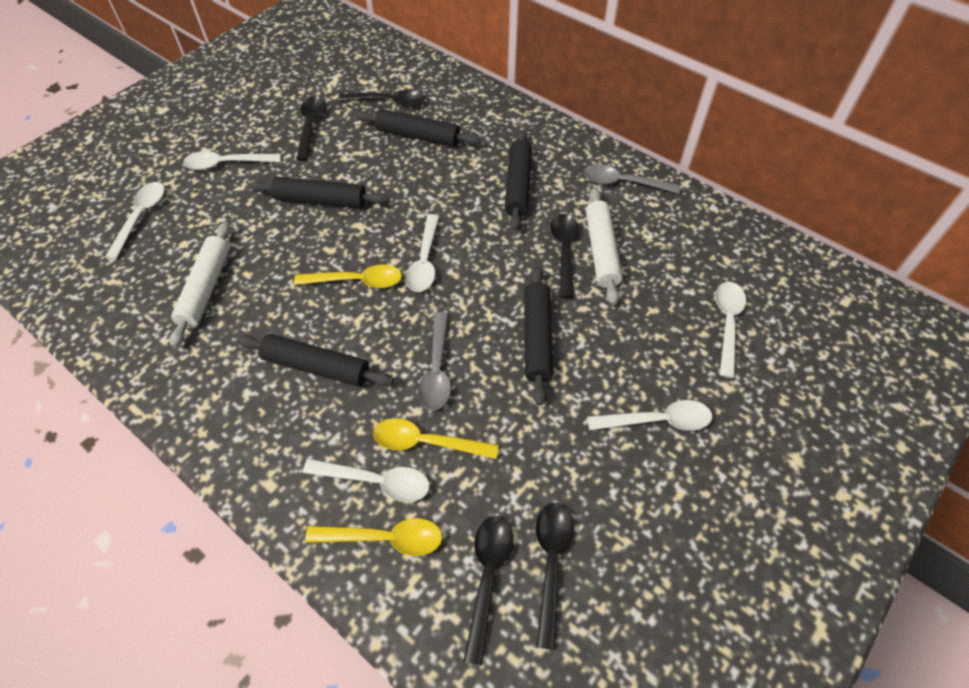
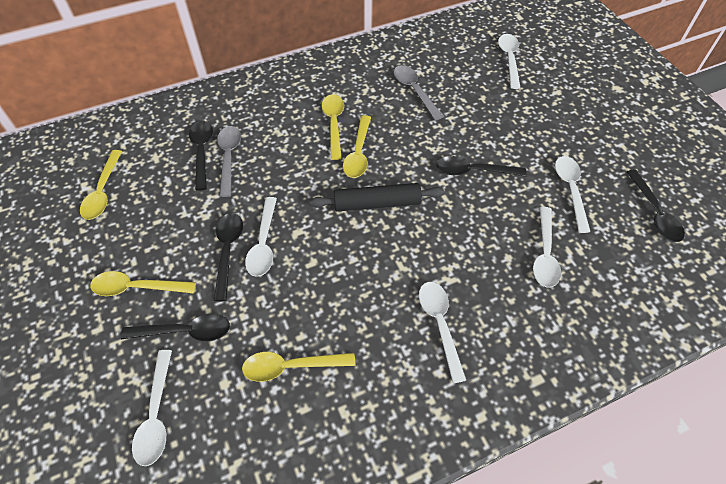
black rolling pin: [236,334,394,387] [249,177,389,208] [356,109,481,147] [505,130,532,231] [524,266,553,406] = 5 -> [310,183,444,212] = 1
white rolling pin: [170,222,230,348] [586,188,623,305] = 2 -> none = 0
yellow spoon: [294,264,402,288] [305,518,443,556] [373,418,499,459] = 3 -> [80,150,122,220] [90,271,196,296] [242,352,356,382] [322,94,344,160] [343,115,371,178] = 5

